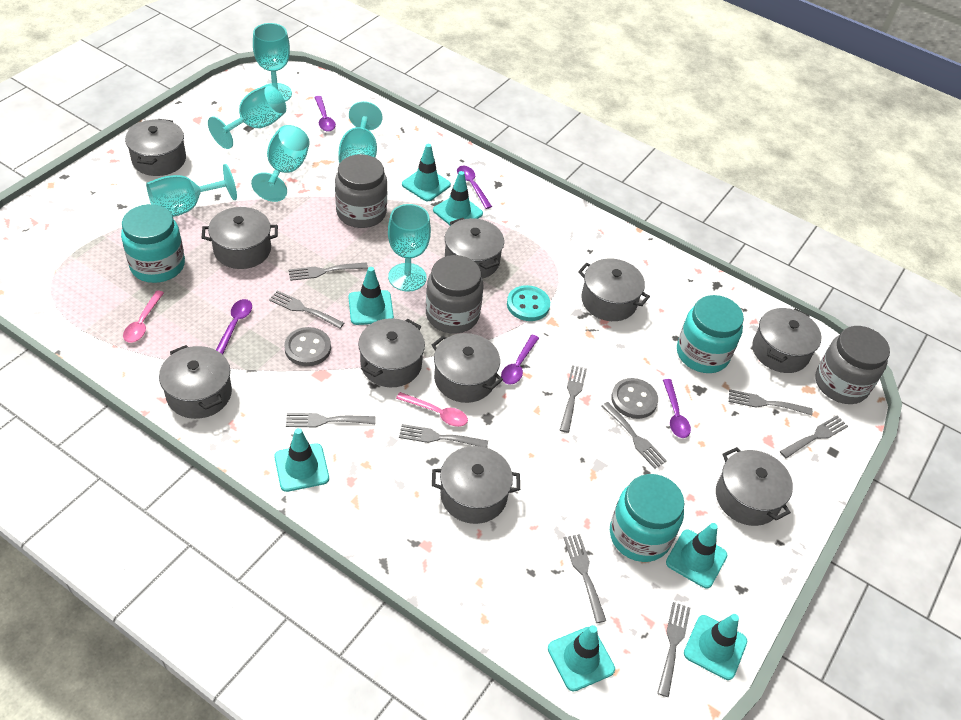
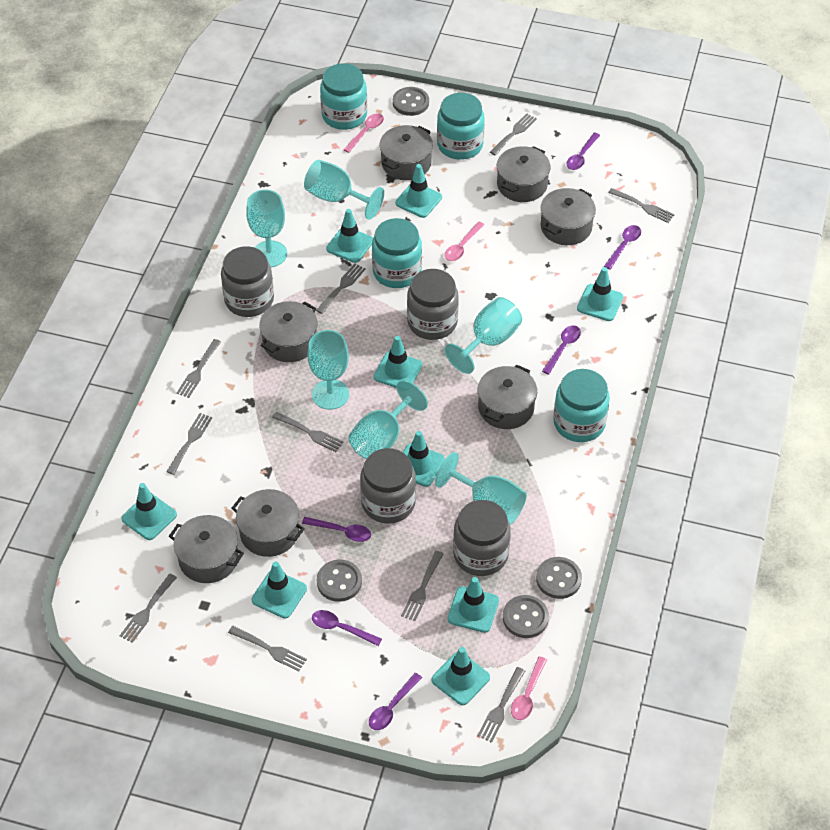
grey button: [284,327,331,366] [611,378,658,419] = 2 -> [317,560,362,602] [393,87,429,116] [503,595,549,638] [536,557,582,599] = 4
grey jar: [335,154,387,228] [426,255,484,334] [815,326,890,404] = 3 -> [221,246,274,317] [360,448,416,524] [407,269,459,340] [453,500,511,576] = 4
grey pot: [125,119,186,176] [159,345,232,419] [202,207,278,269] [358,318,425,387] [432,333,503,403] [432,446,520,524] [445,218,504,279] [578,259,650,321] [716,447,793,526] [752,308,821,373] = 10 -> [169,515,244,583] [232,489,304,557] [259,301,318,362] [380,125,433,180] [478,365,537,429] [497,146,551,202] [541,188,596,245] = 7
pink spoon: [123,290,164,343] [396,392,468,427] = 2 -> [343,113,384,153] [445,222,484,261] [511,656,547,720] = 3
purple spoon: [216,299,252,354] [314,96,336,132] [457,166,492,209] [501,335,539,385] [663,379,691,438] = 5 -> [302,517,371,542] [312,610,382,646] [369,673,422,730] [542,325,581,375] [567,133,600,170] [604,225,641,270] = 6
turquoise button: [507,285,550,321] = 1 -> none = 0
turquoise jar: [121,204,185,283] [610,474,685,562] [677,295,744,373] = 3 -> [320,64,367,130] [372,218,422,288] [437,93,485,160] [553,369,610,442] = 4
turquoise traffic cone: [274,428,329,492] [348,267,394,325] [402,144,451,201] [433,171,483,226] [548,625,615,692] [666,523,727,588] [684,614,747,680] = 7 -> [121,483,177,540] [252,561,307,619] [326,209,373,263] [373,336,422,388] [395,164,442,218] [403,431,445,487] [432,647,490,705] [448,577,499,633] [577,267,623,321] = 9

